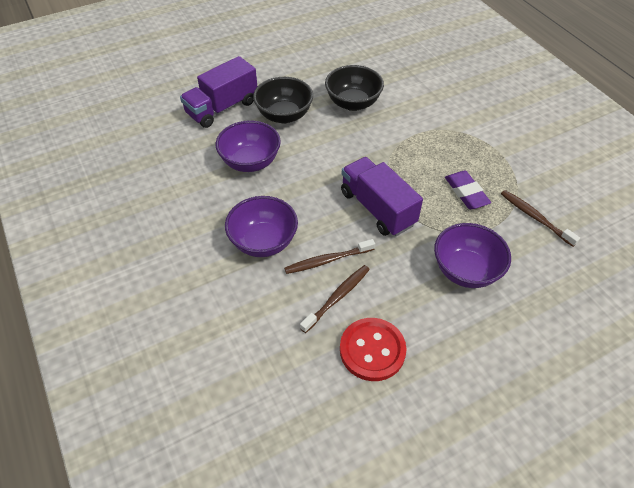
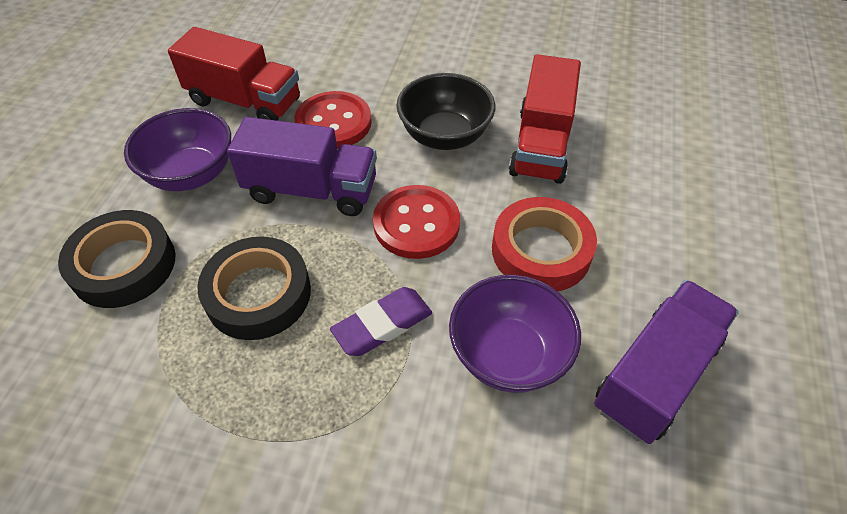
black bowl: [253,77,313,123] [325,65,384,111] = 2 -> [396,73,495,150] = 1
black tape: none = 0 -> [58,210,176,308] [197,237,311,340] = 2
brown toothbrush: [284,239,375,274] [300,265,370,333] [501,190,580,247] = 3 -> none = 0
purple bowl: [216,120,281,172] [225,196,298,257] [434,223,511,288] = 3 -> [124,108,231,191] [449,275,581,393] = 2
red button: [340,318,406,381] = 1 -> [294,91,372,149] [373,185,460,259] = 2
red tape: none = 0 -> [492,197,597,291] = 1
red truck: none = 0 -> [168,27,300,121] [509,54,581,184] = 2

